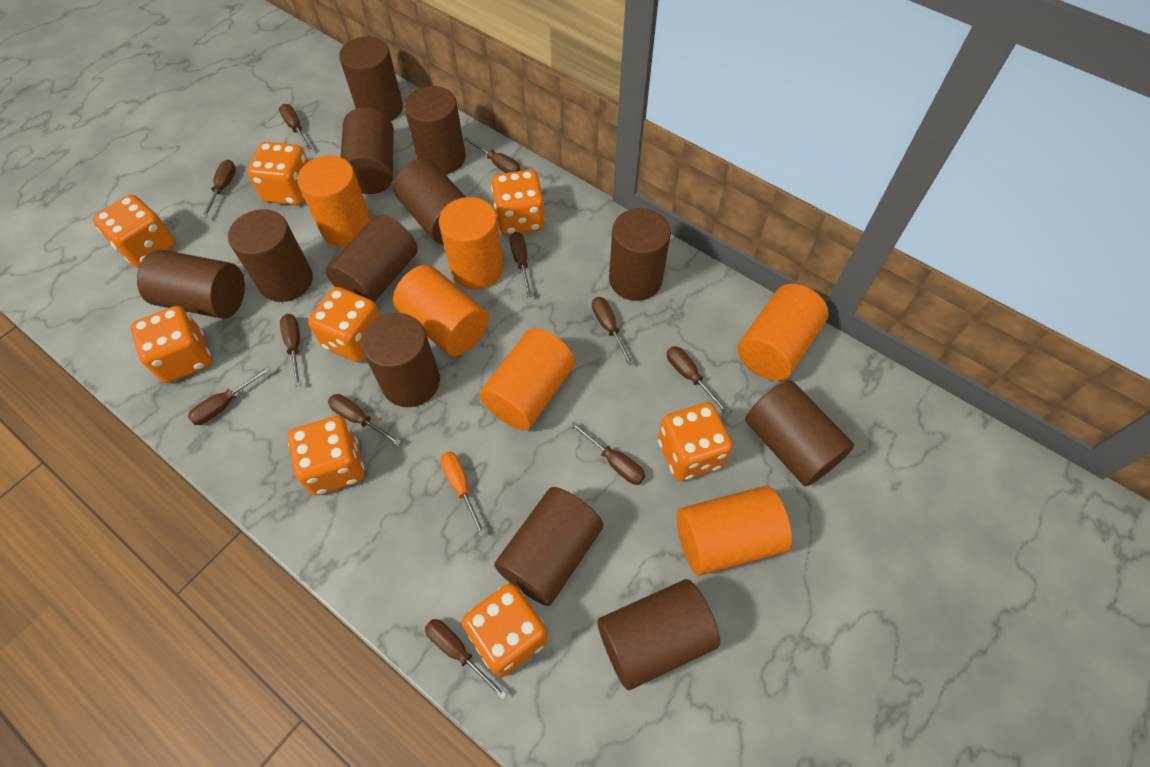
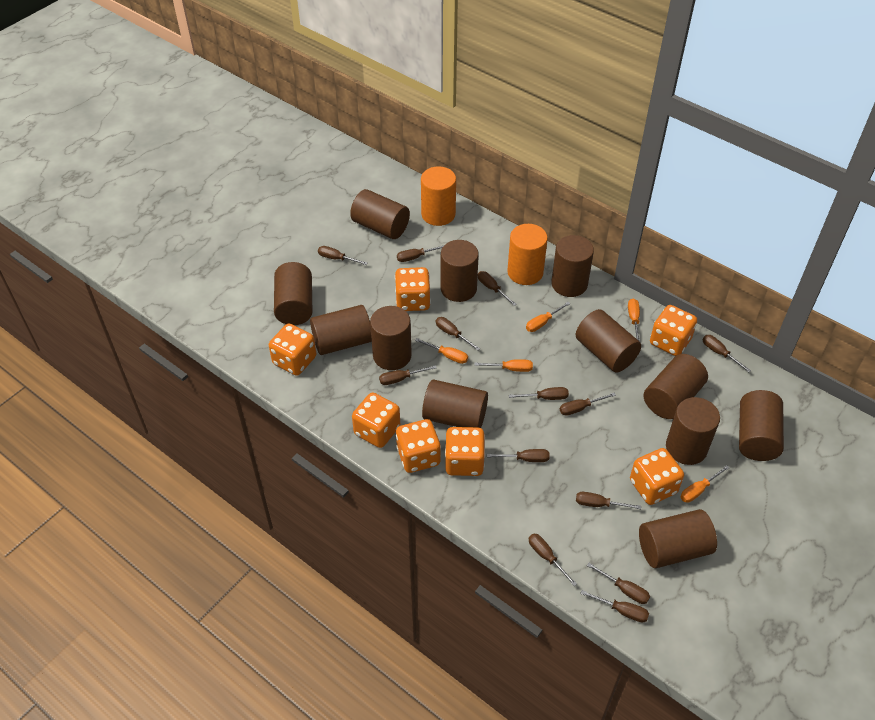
brown screwdriver: [188,366,271,425] [201,160,236,218] [279,104,312,150] [280,314,301,387] [328,394,402,446] [425,619,507,700] [464,137,521,173] [510,232,532,297] [570,422,645,485] [592,297,634,366] [667,346,729,413] = 11 -> [318,246,367,265] [379,365,437,385] [397,245,444,262] [436,317,480,350] [478,271,517,306] [487,449,550,462] [509,387,569,400] [529,534,577,586] [560,393,616,416] [576,492,641,509] [580,590,649,623] [587,563,650,604] [703,335,751,372] = 13
orange cylinder: [297,156,371,247] [393,265,489,356] [439,197,504,289] [480,328,575,430] [677,486,792,576] [738,284,829,381] = 6 -> [421,166,456,226] [507,224,548,285] = 2
orange dice: [93,195,175,268] [131,306,212,383] [247,142,308,205] [288,416,364,496] [308,287,381,362] [462,583,548,677] [491,170,545,236] [658,402,733,481] = 8 -> [269,323,316,376] [352,392,400,448] [395,267,431,311] [396,419,441,473] [445,427,485,476] [630,448,684,505] [650,305,697,356] = 7
orange screwdriver: [440,452,486,536] = 1 -> [415,338,468,364] [474,359,533,372] [526,302,570,332] [628,299,640,341] [680,465,729,503] = 5

